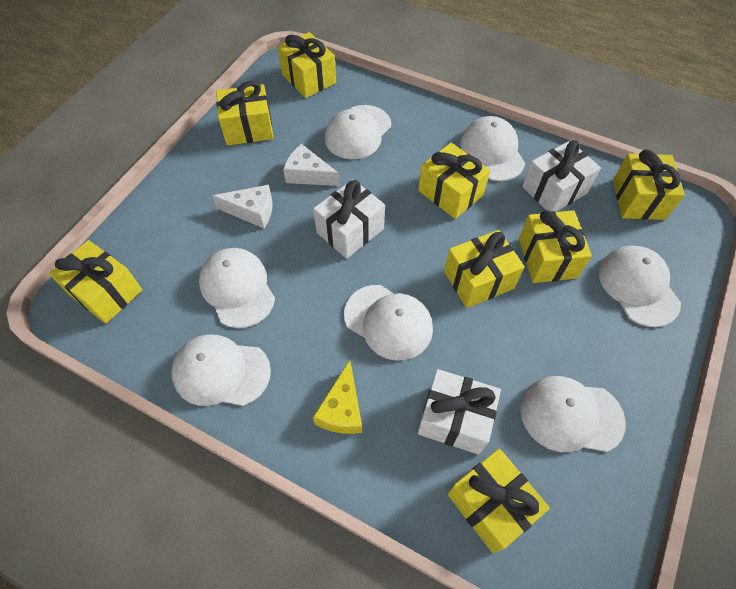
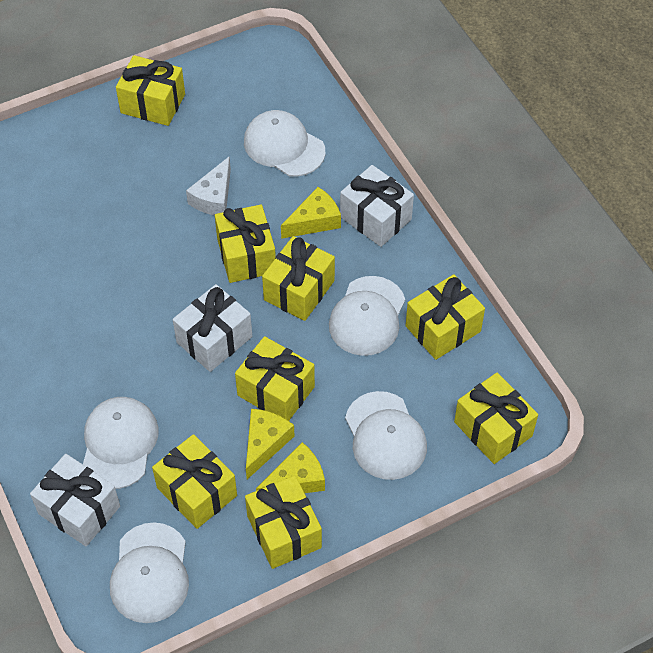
white cap: [171,335,271,406] [199,248,275,328] [325,105,391,159] [344,285,433,361] [460,116,525,181] [520,376,626,452] [599,245,681,327] = 7 -> [83,397,159,489] [110,522,189,623] [244,110,325,177] [329,276,405,356] [345,391,427,480] = 5
white cheese: [212,185,272,228] [283,144,340,186] = 2 -> [186,156,231,216] = 1
yellow cheese: [313,360,362,434] = 1 -> [246,409,295,479] [256,442,325,493] [281,187,341,239] = 3

